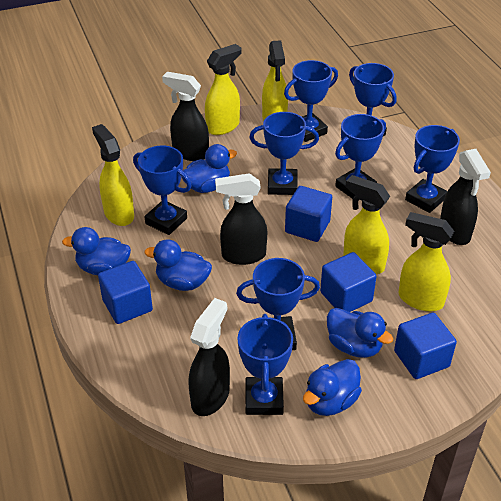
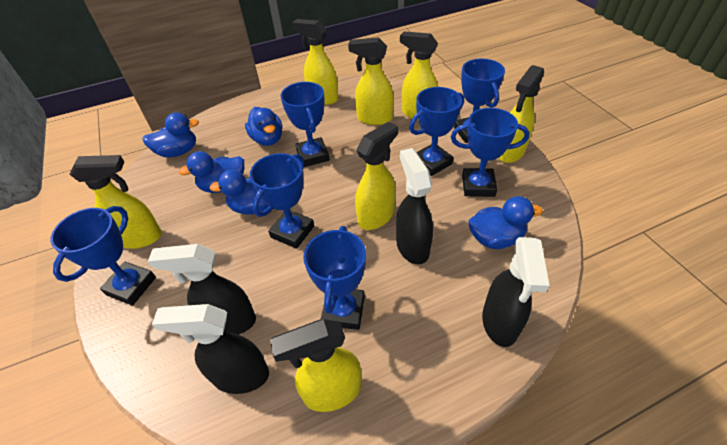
blue cube: [98,261,153,324] [285,186,332,242] [320,252,377,312] [394,313,457,379] = 4 -> none = 0
blue trophy: [133,146,192,235] [236,258,320,350] [237,314,293,415] [249,112,319,195] [284,60,338,142] [335,114,386,199] [349,63,397,136] [405,125,460,213] = 8 -> [50,206,156,306] [250,153,314,249] [281,82,330,167] [303,226,366,330] [409,87,464,176] [451,108,530,197] [454,59,505,143] = 7
yellow spray bottle: [92,124,134,226] [205,44,242,135] [262,40,288,121] [343,175,390,274] [398,212,454,311] = 5 -> [69,155,162,249] [270,319,362,412] [292,19,338,105] [348,37,394,125] [355,122,398,230] [400,31,438,121] [498,65,544,163] = 7

